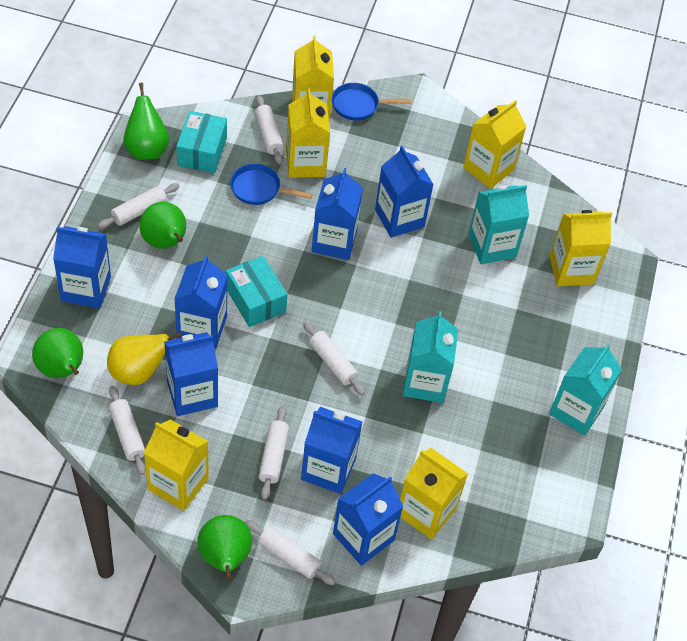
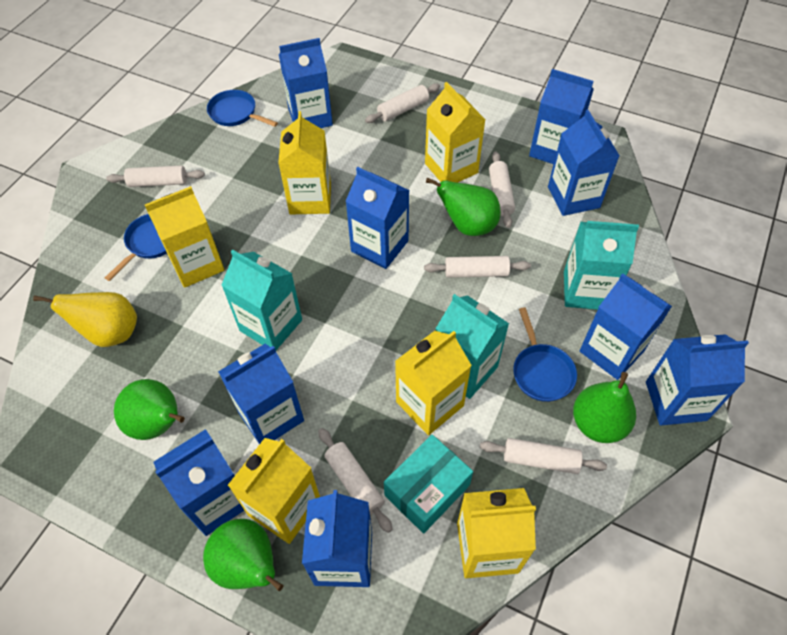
blue carton: [53,226,111,308] [164,332,218,416] [174,255,227,349] [301,407,362,494] [312,168,363,260] [333,473,403,566] [375,146,434,238] = 7 -> [154,429,244,536] [218,344,304,444] [279,38,333,128] [302,490,372,587] [345,167,409,269] [529,69,594,164] [548,110,620,216] [580,273,672,380] [646,334,749,425] = 9
blue pan: [230,164,313,205] [332,83,411,120] = 2 -> [105,214,167,281] [207,90,278,127] [513,307,577,402] = 3
turquoise box: [176,111,227,173] [226,256,287,327] = 2 -> [384,435,473,533] = 1

